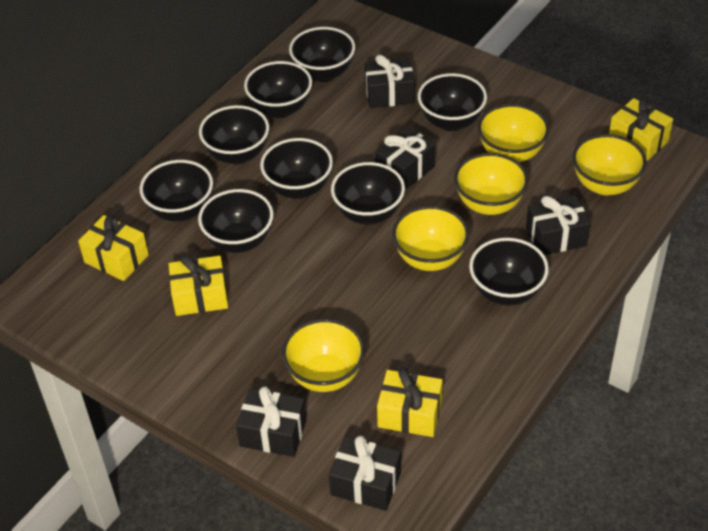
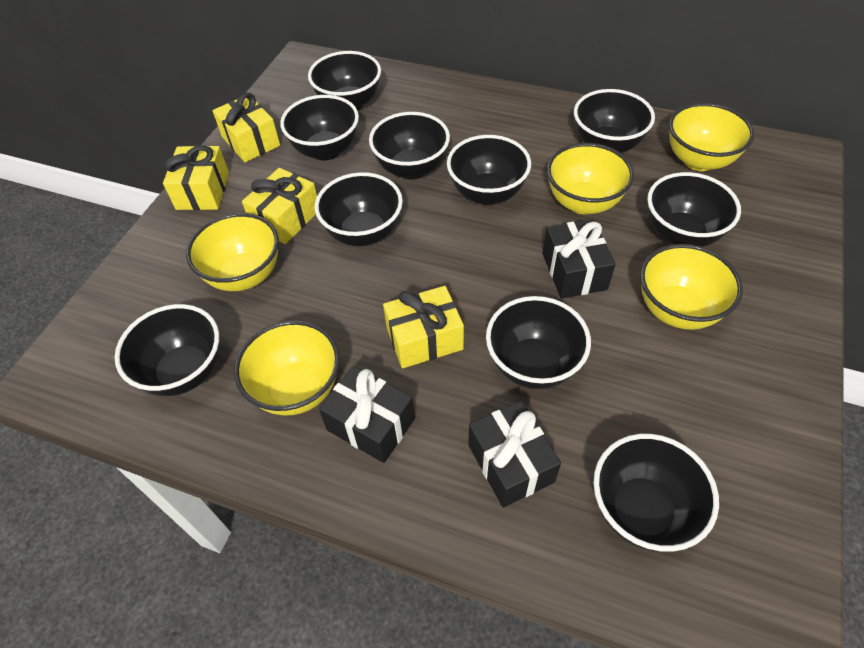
black bowl: [140,160,213,222] [198,189,274,253] [199,105,269,164] [244,61,312,118] [260,138,333,199] [289,27,355,82] [331,162,405,225] [418,73,487,131] [469,238,549,306] = 9 -> [115,304,219,396] [280,95,359,160] [308,51,381,110] [315,172,403,246] [369,112,450,179] [447,135,531,205] [486,296,591,389] [574,89,655,153] [593,434,719,552] [647,172,741,247] = 10
black gift: [236,386,307,457] [329,436,401,511] [364,55,415,108] [375,127,436,190] [526,195,591,255] = 5 -> [319,366,415,463] [468,401,561,507] [542,219,616,299] = 3

